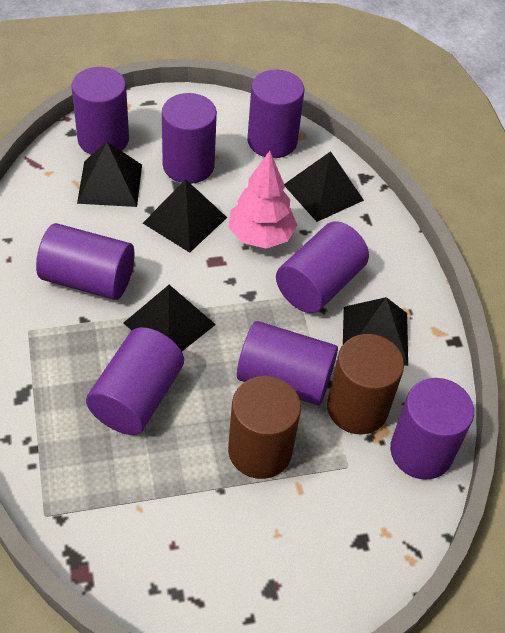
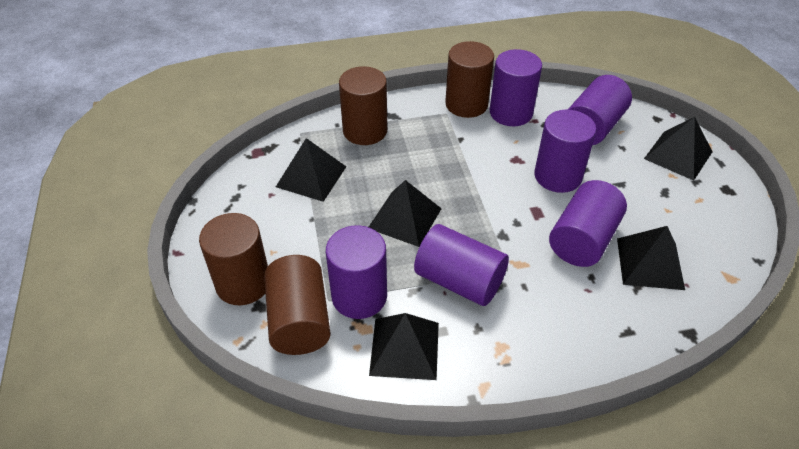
brown cylinder: [228,376,301,479] [327,334,404,434] = 2 -> [199,213,268,305] [264,255,331,355] [339,66,387,145] [445,41,494,118] = 4
pink tree: [229,151,297,249] = 1 -> none = 0
purple cylinder: [36,223,135,300] [72,67,129,155] [86,327,184,435] [162,93,217,184] [237,321,338,405] [247,70,304,158] [276,221,369,313] [390,378,474,480] = 8 -> [326,225,387,319] [414,224,509,306] [490,49,542,126] [534,110,596,193] [549,180,627,267] [568,75,632,145] = 6

